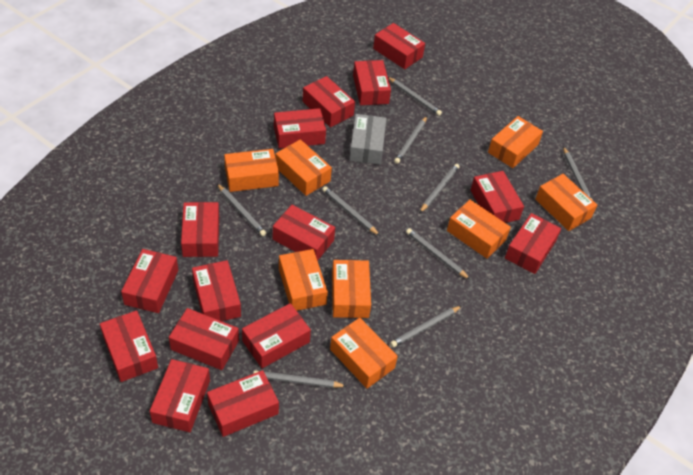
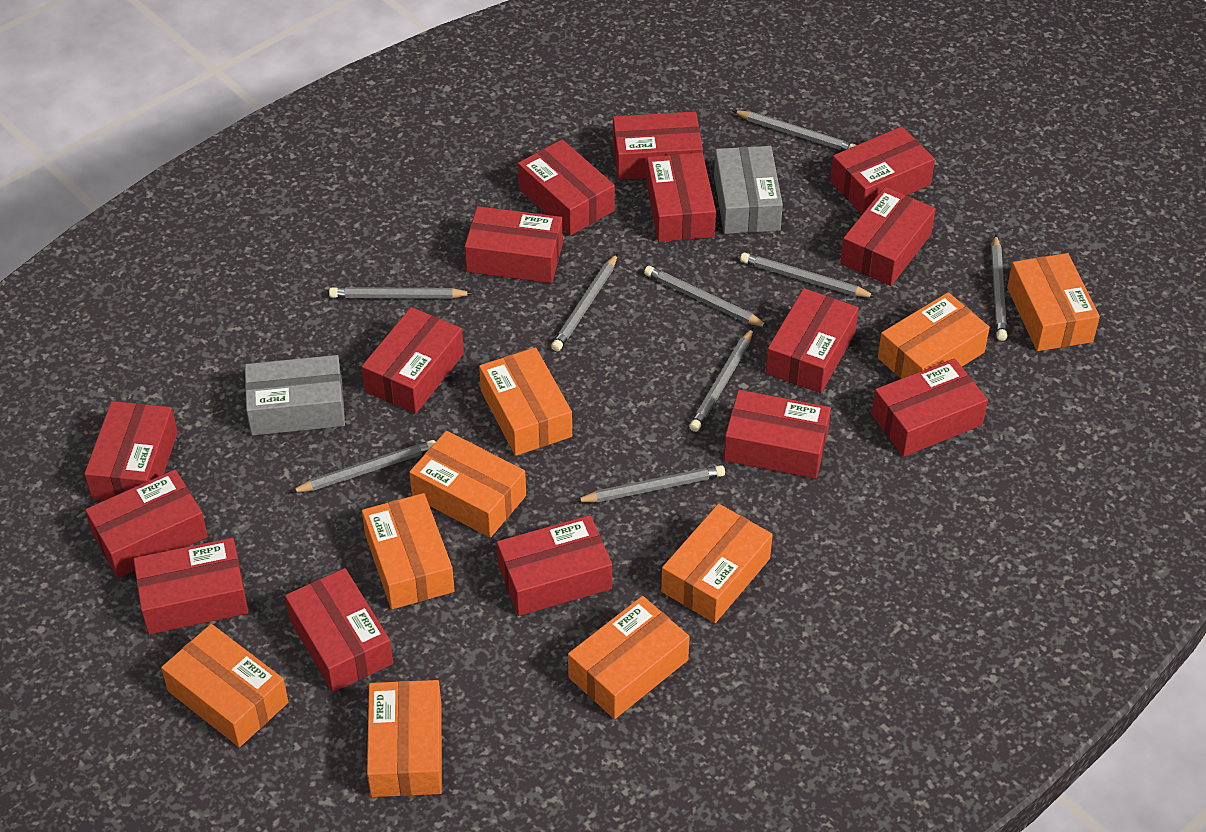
grey box: [349,114,386,165] = 1 -> [245,355,345,436] [714,146,783,234] = 2
orange box: [224,149,279,192] [275,139,332,196] [279,249,328,311] [330,318,398,389] [332,260,371,318] [447,200,511,259] [488,116,543,168] [535,174,597,231] = 8 -> [161,624,288,747] [362,493,455,609] [367,680,442,797] [409,431,526,538] [479,347,572,456] [568,596,690,719] [661,504,773,623] [878,292,990,379] [1007,253,1100,351] = 9

